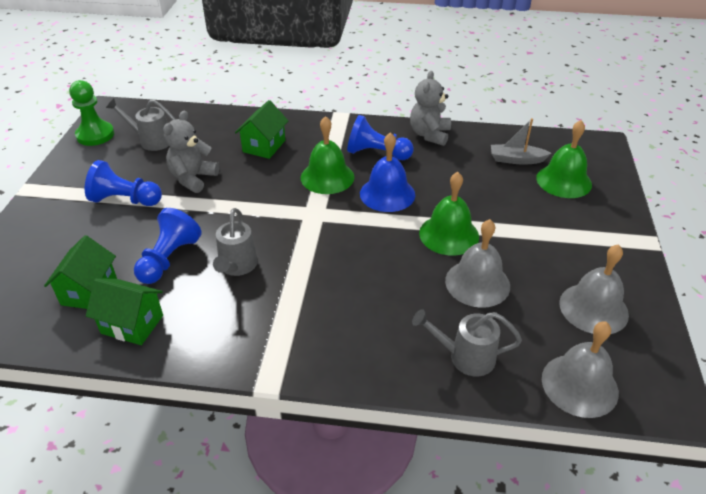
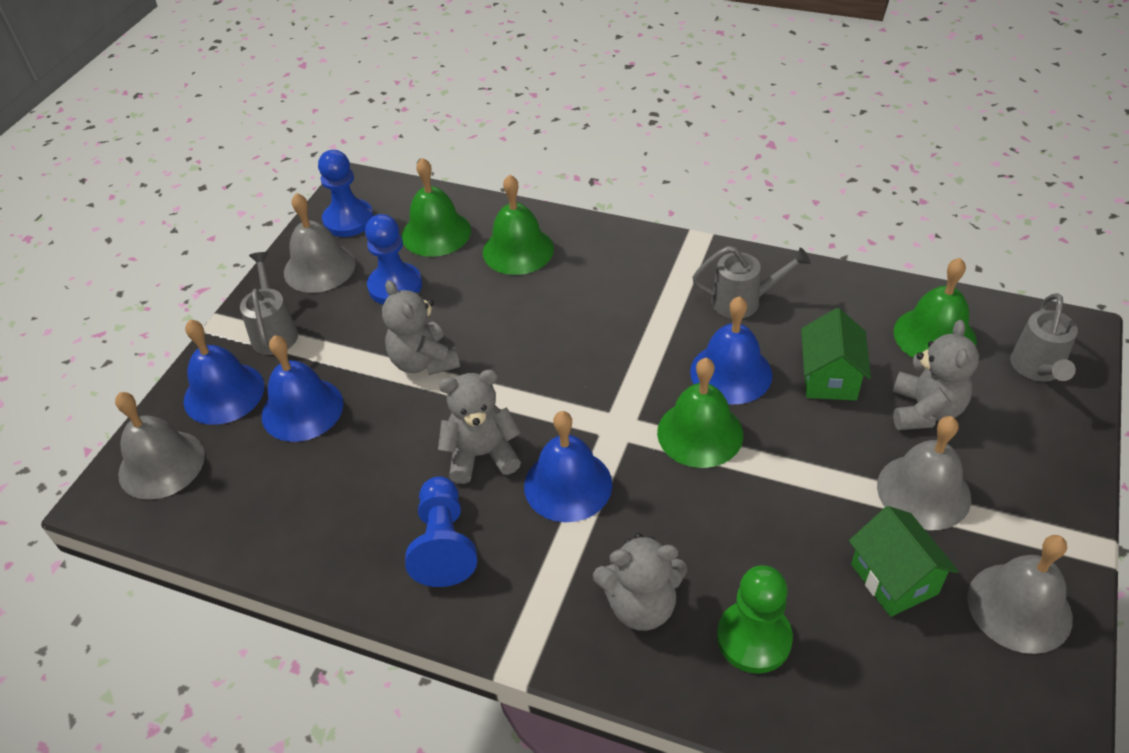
blue bell: [360,132,415,212] = 1 -> [184,320,264,425] [262,335,343,442] [524,411,612,522] [690,296,772,404] = 4
green bell: [301,116,354,194] [419,172,479,256] [536,120,592,198] = 3 -> [402,158,471,257] [483,175,554,275] [657,358,743,468] [893,258,977,358] = 4
green house: [44,235,117,309] [86,278,163,345] [235,100,288,159] = 3 -> [801,308,871,400] [849,506,959,617] = 2
grey bell: [445,219,510,308] [542,321,619,418] [559,244,629,334] = 3 -> [115,392,205,500] [284,193,356,293] [877,416,971,530] [967,535,1073,654] = 4
grey boat: [491,118,551,165] = 1 -> none = 0
grey teddy bear: [163,111,219,193] [410,71,451,146] = 2 -> [382,280,460,375] [438,370,521,484] [593,533,687,631] [893,320,979,430] = 4

